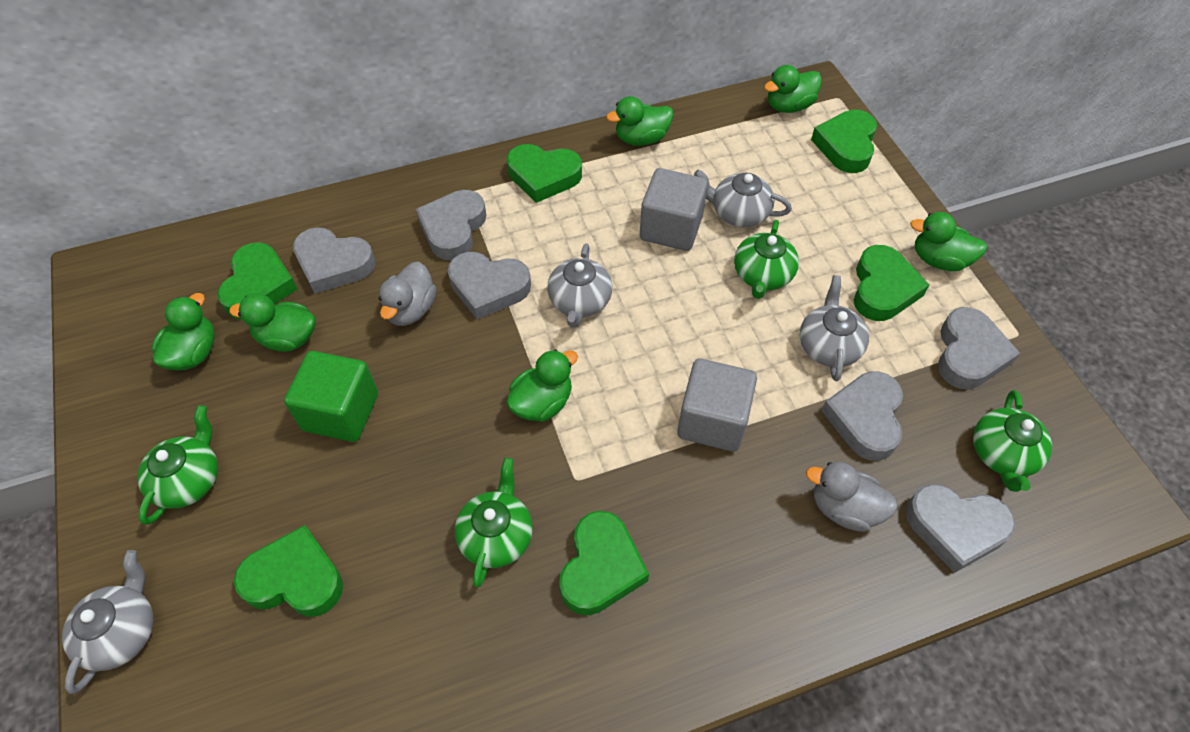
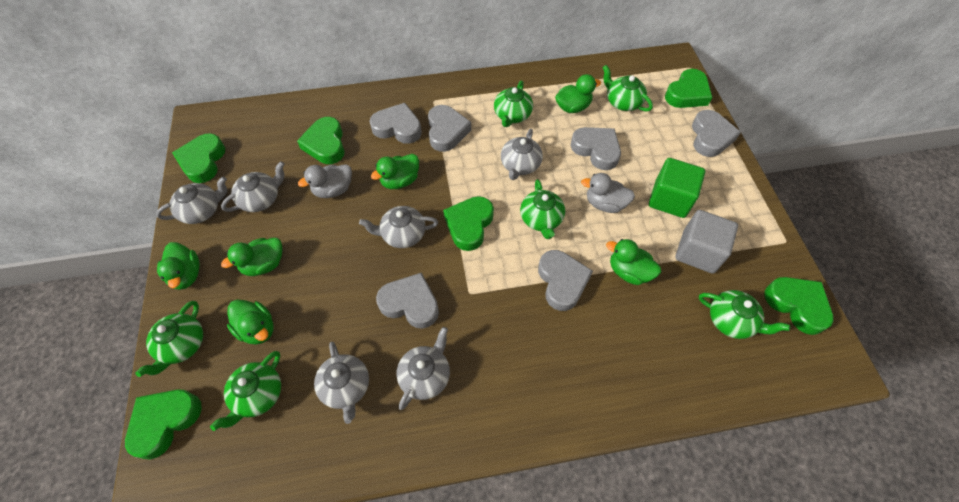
green teapot: [137,405,218,525] [455,458,533,587] [734,220,799,299] [973,390,1052,492] = 4 -> [135,301,203,377] [210,351,281,431] [494,81,533,127] [520,179,565,239] [602,65,653,112] [699,290,790,339] = 6
grey cube: [640,168,708,251] [677,359,757,452] = 2 -> [675,210,738,274] = 1
grey teapot: [62,550,154,694] [547,243,612,328] [694,169,792,227] [800,275,869,381] = 4 -> [156,176,227,224] [221,161,285,212] [314,342,369,424] [359,206,438,248] [396,327,450,410] [501,129,543,180] = 6

